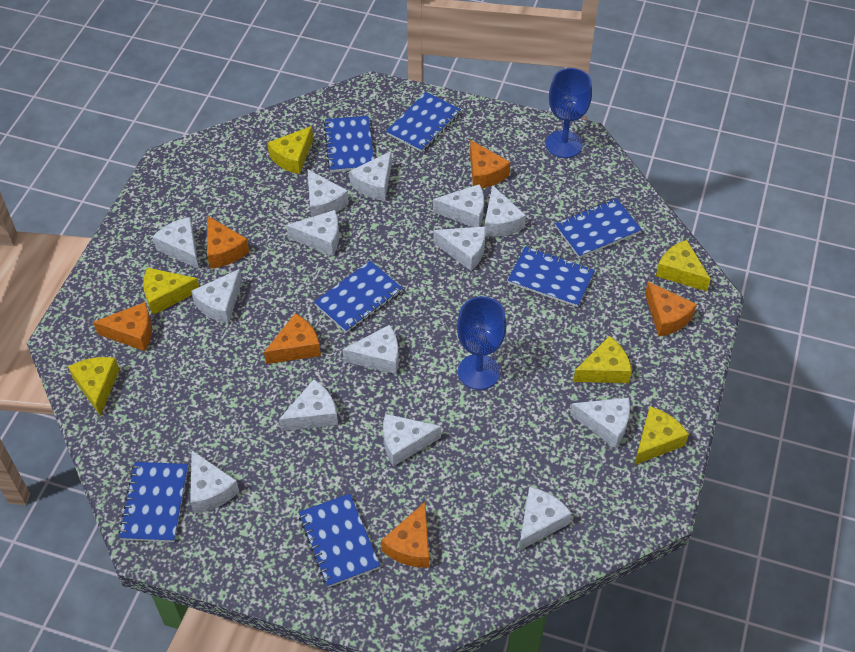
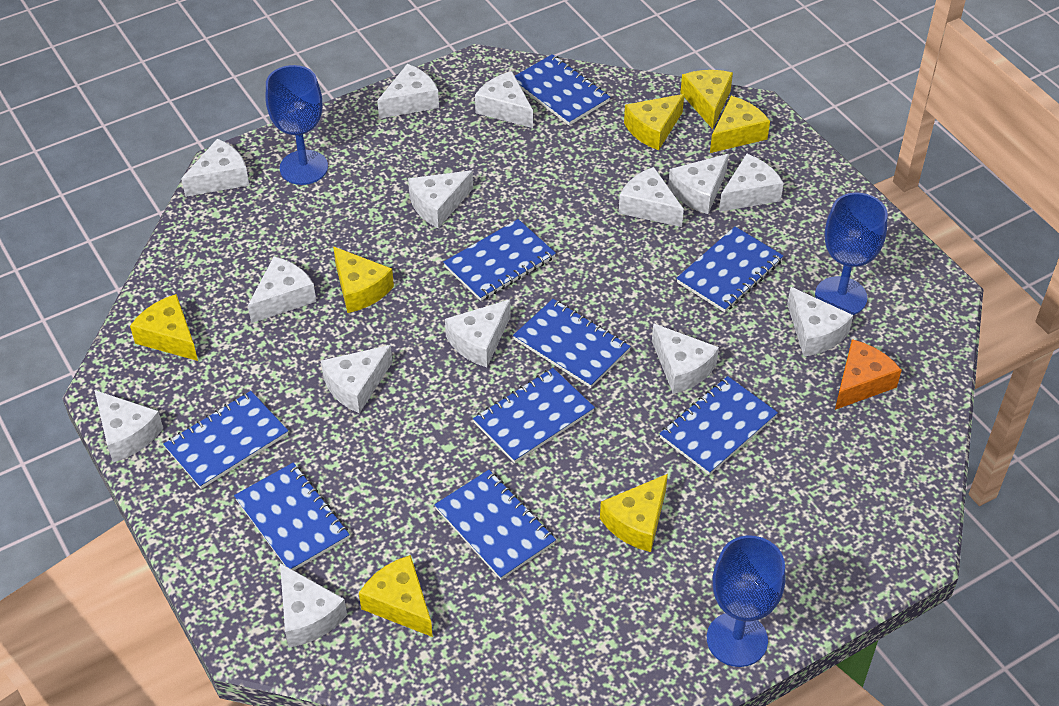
blue goblet: [457,297,506,390] [546,68,592,158] = 2 -> [266,65,328,185] [707,535,785,667] [815,193,888,315] = 3
blue notebook: [118,462,188,542] [299,493,380,587] [314,261,402,333] [324,116,374,172] [386,92,461,152] [508,246,595,307] [555,198,642,258] = 7 -> [163,391,288,489] [234,463,350,570] [434,470,556,580] [443,219,556,301] [473,368,595,463] [513,299,631,388] [515,54,610,125] [659,376,778,475] [676,227,783,312] = 9
orange cheese: [93,302,152,351] [207,216,249,269] [264,313,321,364] [381,502,429,568] [470,140,510,188] [645,282,697,337] = 6 -> [835,339,902,410] = 1
yellow cheese: [68,357,119,416] [143,268,199,315] [267,126,313,174] [573,336,632,383] [634,406,689,465] [656,240,711,291] = 6 -> [130,294,198,361] [333,246,394,313] [359,555,433,637] [600,474,668,552] [624,94,684,150] [680,70,733,129] [710,96,770,153] = 7

